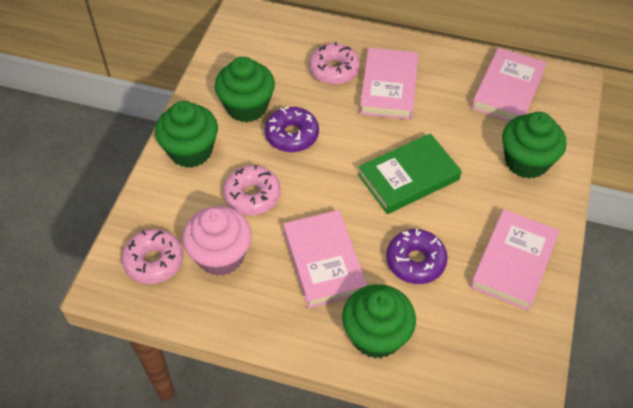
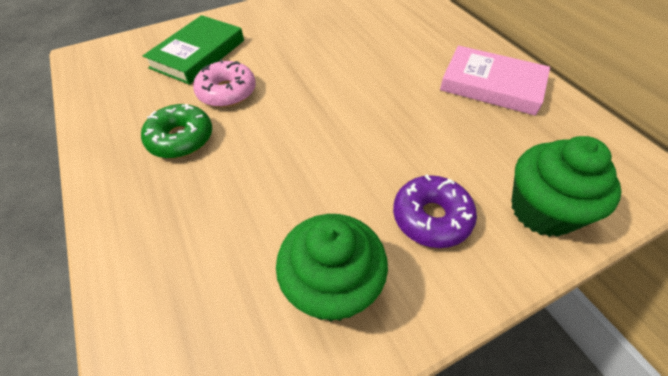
green cupcake: [155,101,218,168] [215,57,275,122] [342,284,416,359] [502,112,567,179] = 4 -> [276,214,388,322] [511,136,622,237] = 2
green donut: none = 0 -> [141,104,212,158] = 1
pink book: [283,210,368,309] [360,48,418,120] [471,48,547,122] [471,209,560,311] = 4 -> [440,45,550,116] = 1
pink cupcake: [182,206,252,276] = 1 -> none = 0
pink donut: [122,229,183,284] [223,165,281,215] [309,42,360,85] = 3 -> [193,59,256,107] = 1
purple donut: [265,107,319,152] [386,229,448,284] = 2 -> [393,175,477,248] = 1

